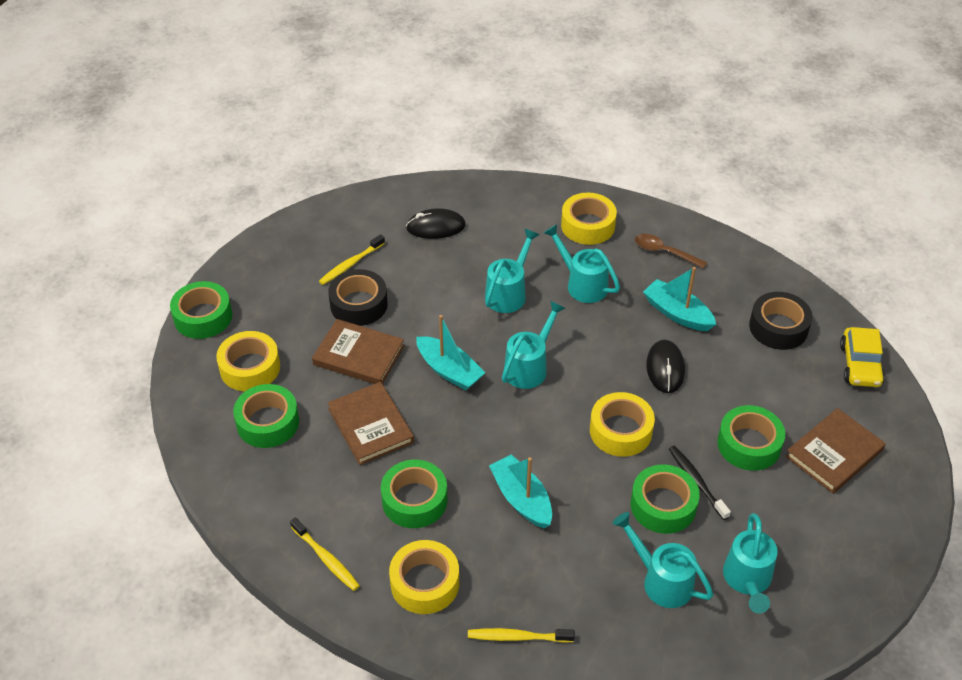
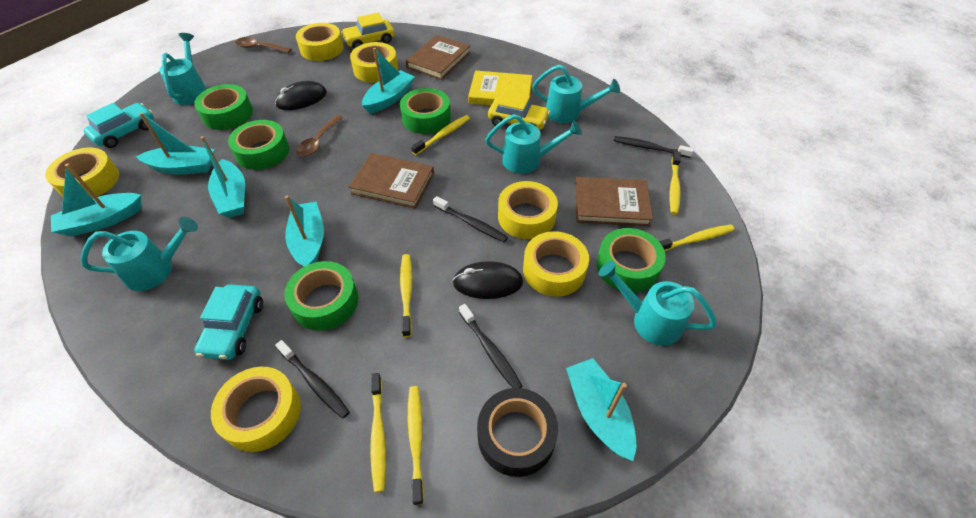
black tape: [328,269,388,326] [749,292,813,350] = 2 -> [477,388,558,477] = 1
black toothbrush: [669,446,731,520] = 1 -> [275,340,350,419] [433,196,508,242] [459,304,522,388] [614,136,694,158] = 4
brown spoon: [635,234,707,269] = 1 -> [235,37,292,53] [296,115,344,156] = 2
turquoise boat: [416,315,485,390] [489,454,552,529] [643,267,716,331] = 3 -> [51,164,141,237] [136,112,215,175] [200,136,245,218] [285,195,324,267] [362,48,415,114] [566,358,636,461] = 6
turquoise car: none = 0 -> [83,103,154,148] [194,284,263,360] = 2
yellow book: none = 0 -> [468,71,532,105] = 1
yellow car: [840,327,885,387] = 1 -> [341,13,395,49] [488,91,550,130] = 2
yellow tape: [216,331,280,391] [389,540,459,614] [561,193,617,245] [590,392,655,457] = 4 -> [45,148,119,198] [211,367,301,452] [296,23,344,61] [350,42,398,83] [498,181,558,239] [523,231,589,297] = 6
yellow toothbrush: [290,517,360,591] [319,234,385,285] [468,628,575,643] = 3 -> [370,373,386,492] [400,254,412,337] [408,386,424,505] [411,115,470,155] [659,225,734,251] [669,151,681,215] = 6

